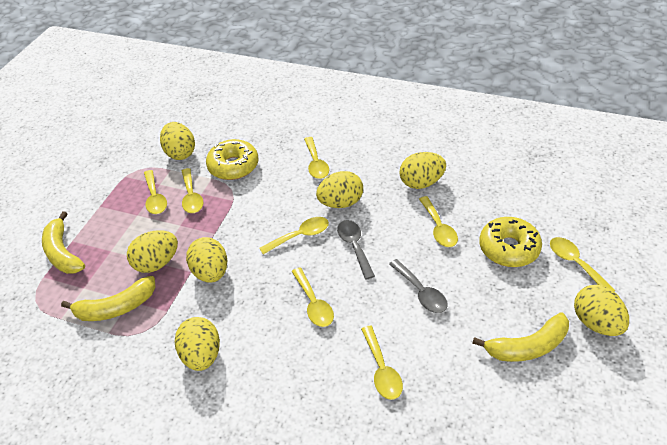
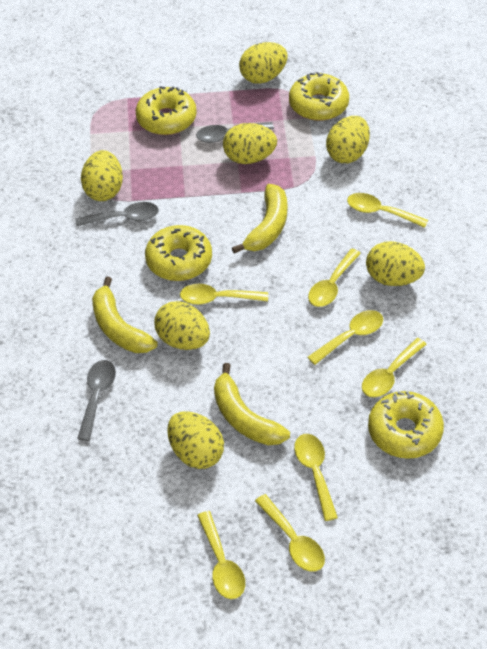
grey spoon: [337,220,375,279] [389,259,448,313] = 2 -> [75,202,159,227] [77,360,116,441] [196,122,274,143] = 3
yellow donut: [206,139,258,180] [479,217,542,267] = 2 -> [136,86,197,135] [145,225,212,281] [289,72,349,121] [368,391,444,459] = 4

